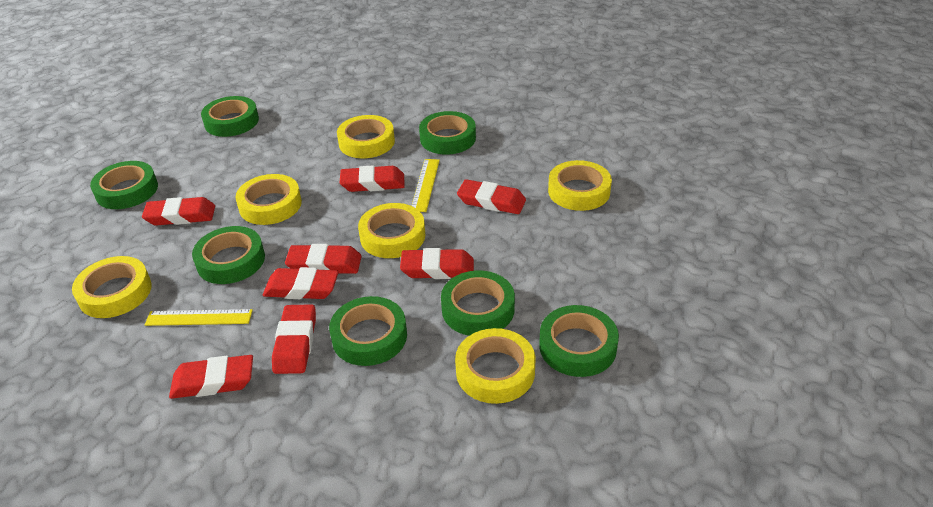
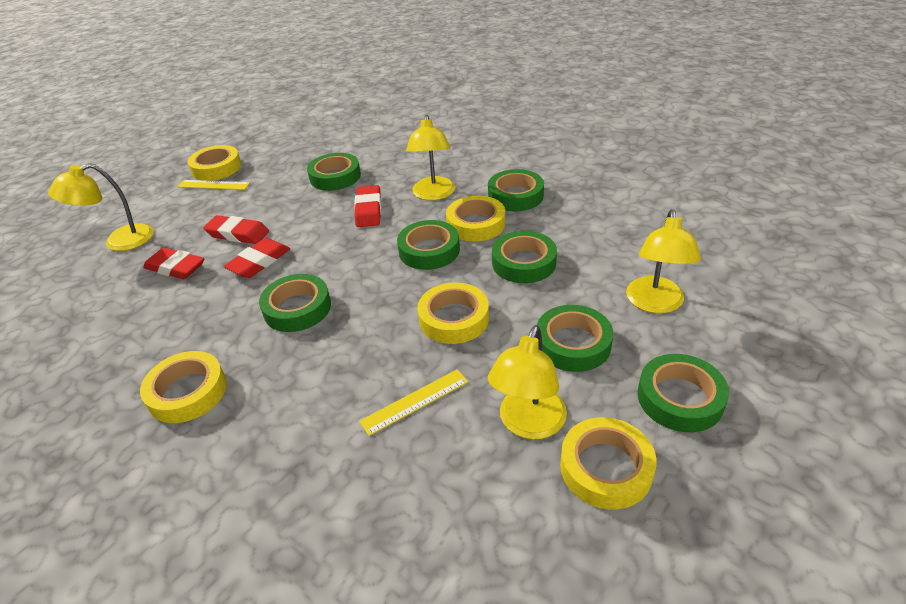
red eraser: [142,197,215,226] [169,355,253,399] [263,267,338,299] [272,304,316,374] [285,244,362,274] [340,165,405,192] [400,248,474,279] [457,179,526,214] = 8 -> [143,248,204,279] [203,215,269,244] [224,238,290,278] [354,185,381,227] = 4
yellow lamp: none = 0 -> [48,163,154,251] [406,115,455,201] [488,325,567,439] [626,210,701,314] = 4
yellow tape: [72,256,152,318] [236,174,302,225] [337,115,395,158] [358,203,425,258] [455,328,536,404] [548,160,612,211] = 6 -> [140,351,227,423] [187,145,242,181] [417,282,489,344] [446,196,505,242] [560,417,657,510] = 5

